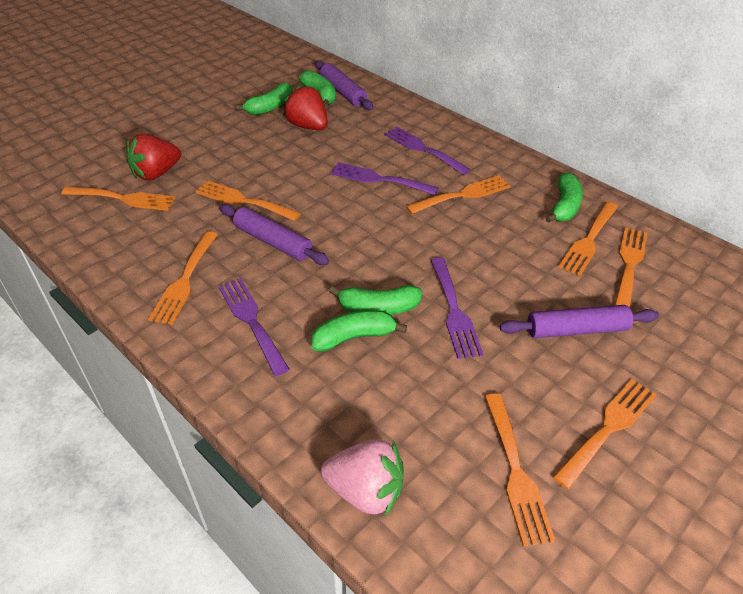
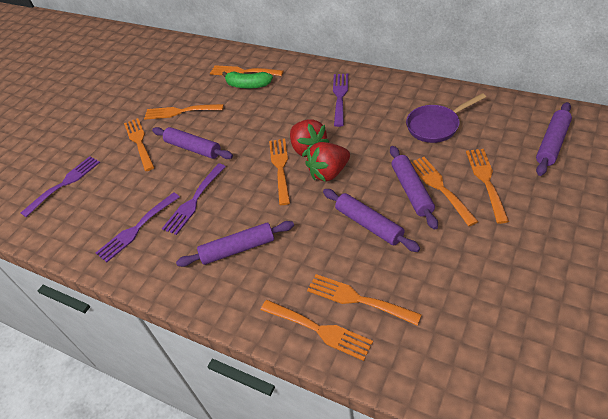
green banana: [236,83,293,115] [299,70,336,107] [311,310,407,352] [329,285,422,315] [546,173,583,223] = 5 -> [222,71,273,89] = 1
pink strawberry: [321,439,404,517] = 1 -> none = 0
purple pan: none = 0 -> [406,93,486,143] = 1
purple rolling pin: [219,204,329,265] [315,61,373,110] [500,305,659,338] = 3 -> [152,127,233,159] [176,221,294,267] [323,189,420,252] [390,146,438,230] [536,102,572,176] = 5

